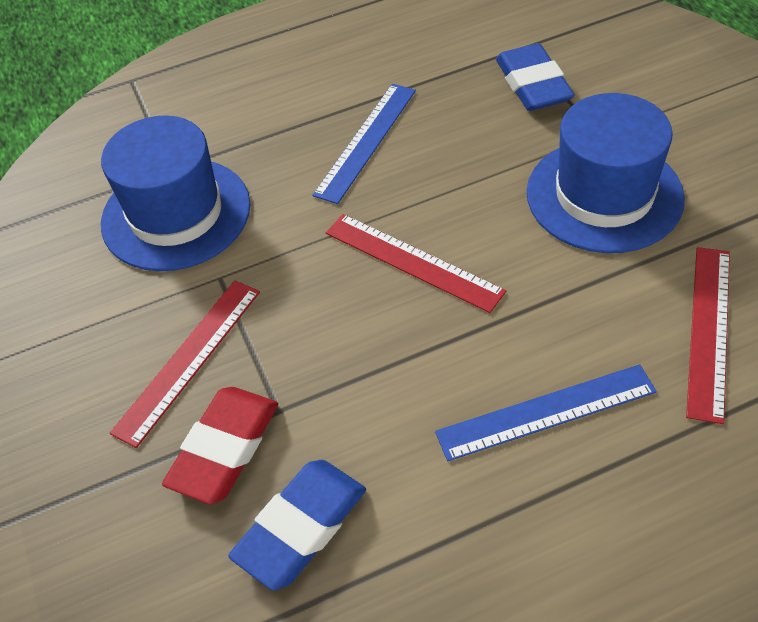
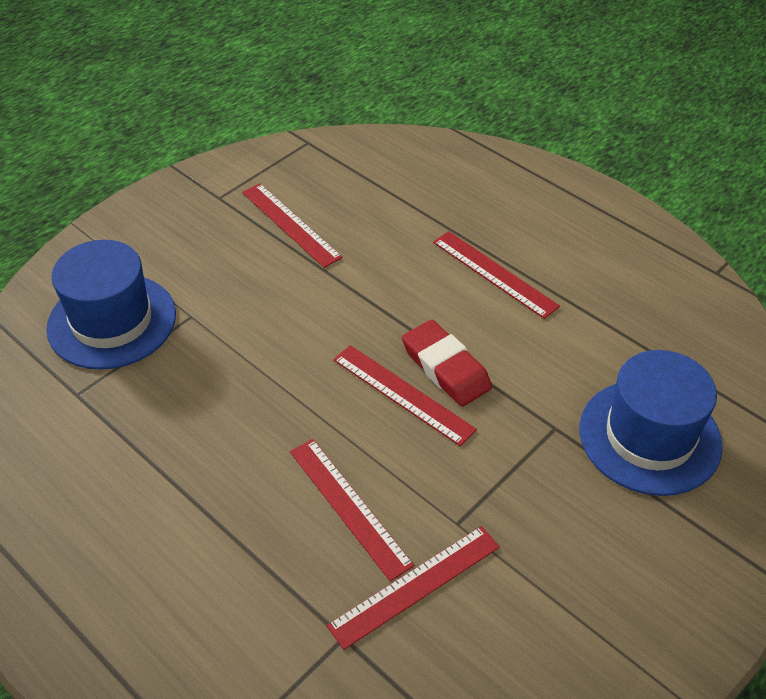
blue eraser: [228,460,366,591] [496,43,575,111] = 2 -> none = 0
blue ruler: [313,84,416,204] [435,364,657,461] = 2 -> none = 0
red ruler: [110,280,260,448] [326,214,506,313] [686,247,730,424] = 3 -> [242,183,343,268] [290,439,414,581] [327,526,500,650] [333,345,477,446] [433,231,560,319] = 5

